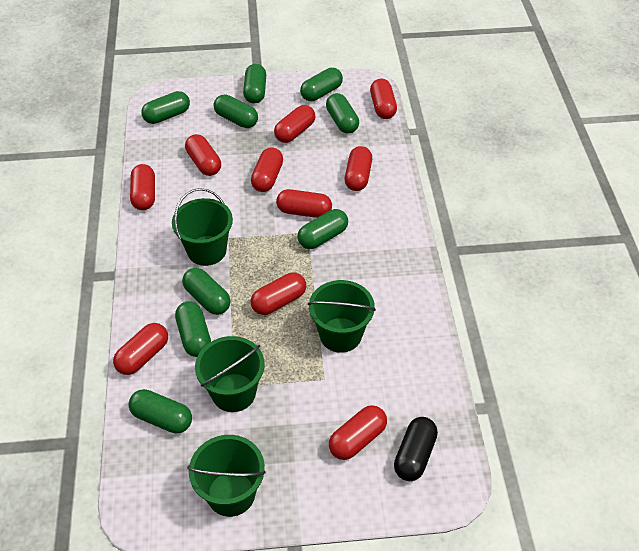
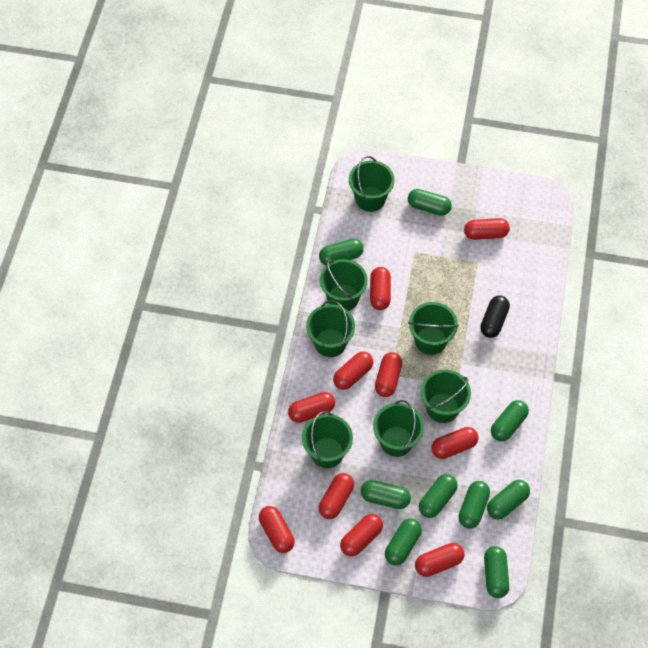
green bucket: [172,188,233,266] [187,435,266,517] [195,336,265,412] [308,280,376,353] = 4 -> [302,411,353,468] [306,301,355,357] [320,259,368,311] [349,156,395,212] [373,400,424,457] [408,302,459,355] [421,369,471,423] = 7

